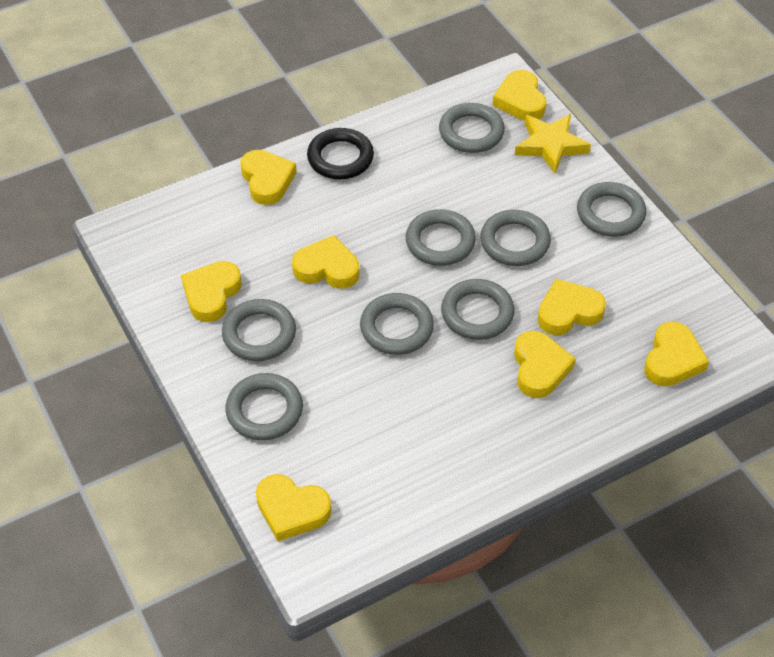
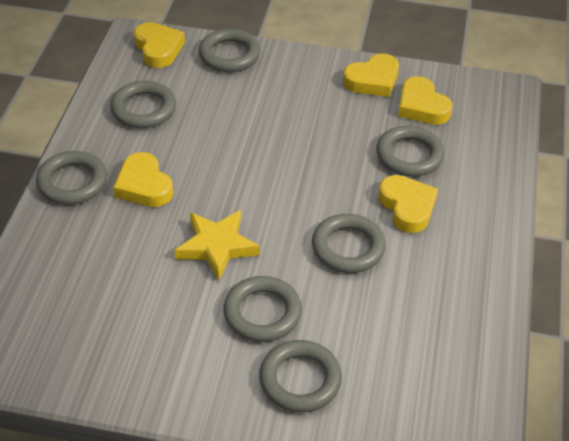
black ring: [307,128,374,179] = 1 -> none = 0
grey ring: [222,299,296,361] [226,373,303,440] [360,293,434,355] [406,209,476,266] [439,103,505,153] [441,279,515,340] [480,210,551,266] [577,182,646,237] = 8 -> [36,151,107,205] [110,81,176,128] [199,29,260,72] [223,276,302,342] [259,340,342,413] [312,214,386,273] [376,126,444,177] = 7
yellow heart: [181,261,242,322] [240,150,297,205] [256,474,332,541] [292,235,359,289] [492,70,546,121] [514,330,576,398] [538,279,606,335] [644,321,709,387] = 8 -> [113,152,173,207] [134,22,185,68] [343,53,399,97] [378,175,438,233] [398,76,452,125] = 5

